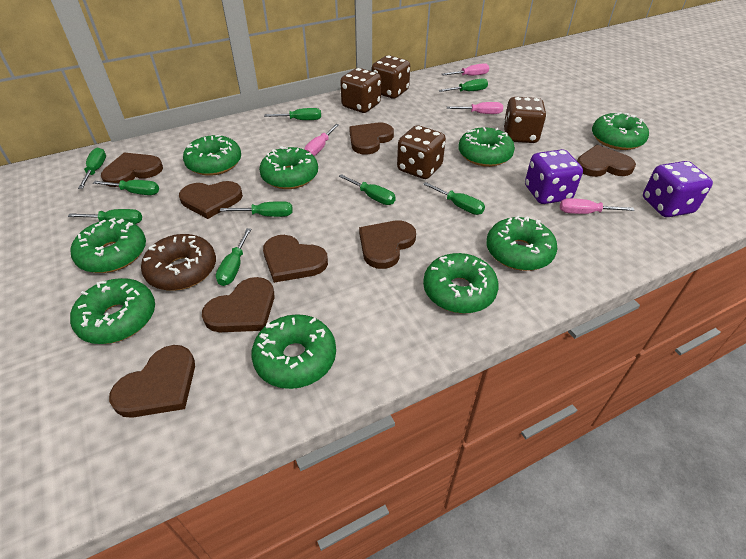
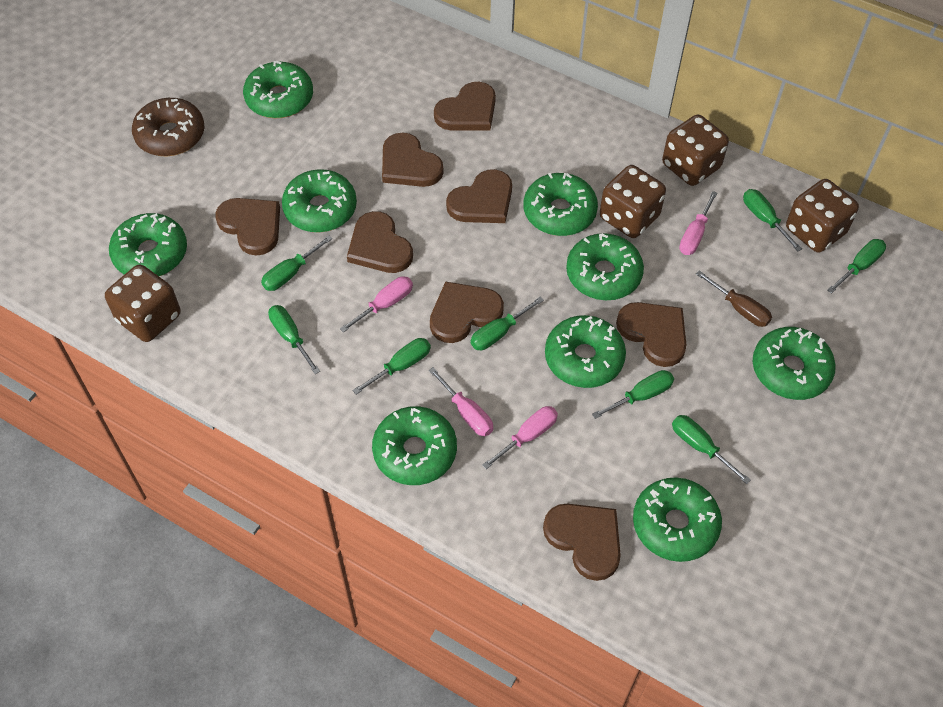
brown screwdriver: none = 0 -> [696,271,772,327] = 1
green screwdriver: [68,209,142,224] [78,148,106,189] [93,180,159,195] [216,228,251,286] [220,201,293,217] [264,108,321,120] [338,174,396,205] [423,182,485,215] [438,78,488,92] = 9 -> [261,235,333,291] [268,305,320,374] [352,338,431,394] [471,296,544,350] [592,370,674,419] [672,415,751,484] [743,189,802,251] [827,239,886,294] = 8
purple dice: [525,149,583,204] [643,161,713,217] = 2 -> none = 0

